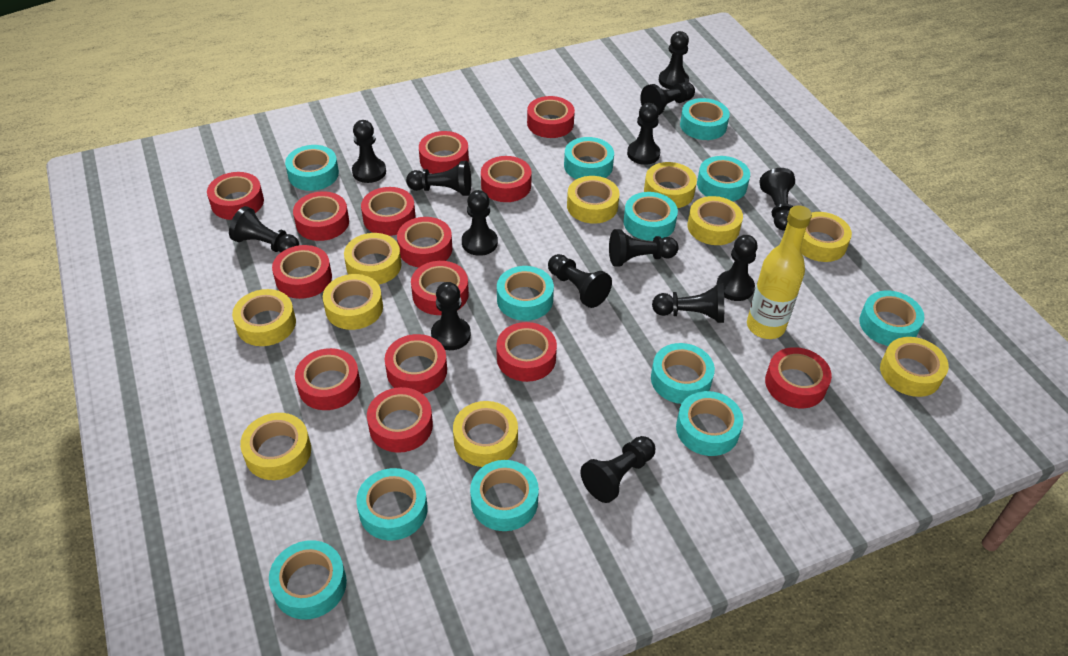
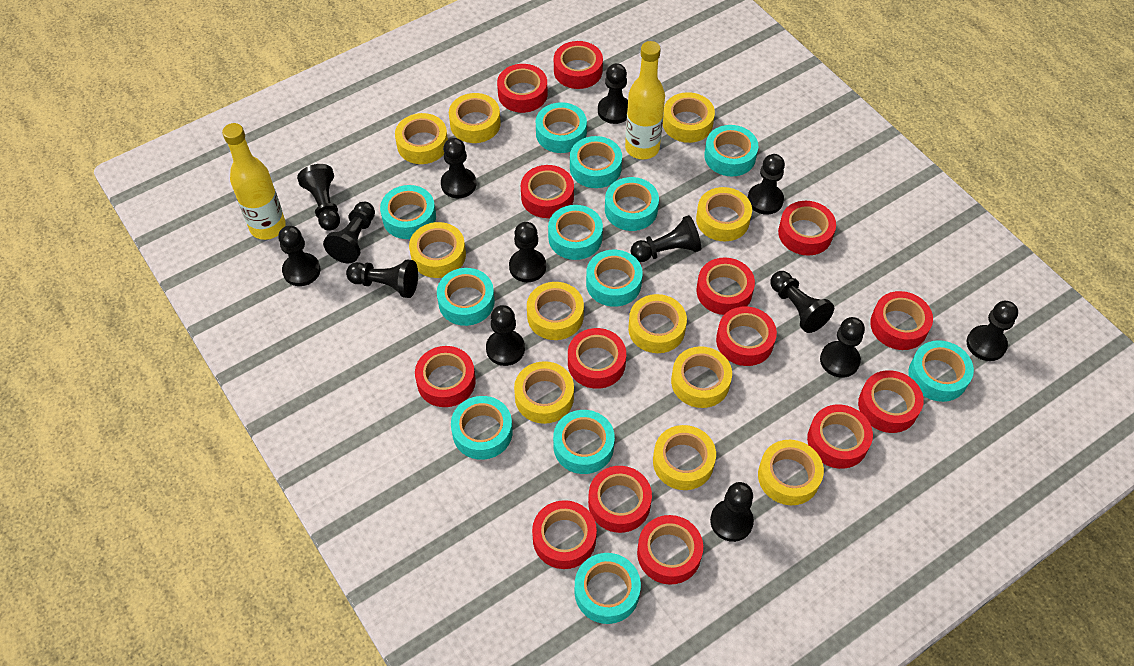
yellow bottle: [747,205,812,339] = 1 -> [222,123,286,240] [625,41,665,159] = 2
yellow tape: [232,289,296,346] [240,413,311,480] [323,274,383,330] [344,233,401,285] [453,401,518,467] [567,176,620,224] [644,162,697,208] [687,196,743,245] [801,212,852,262] [880,337,949,397] = 10 -> [395,113,448,164] [409,222,466,278] [449,93,501,143] [514,361,574,424] [527,282,584,340] [628,294,687,353] [653,425,716,490] [663,92,715,143] [671,346,732,408] [696,187,752,241] [758,440,824,505] = 11

